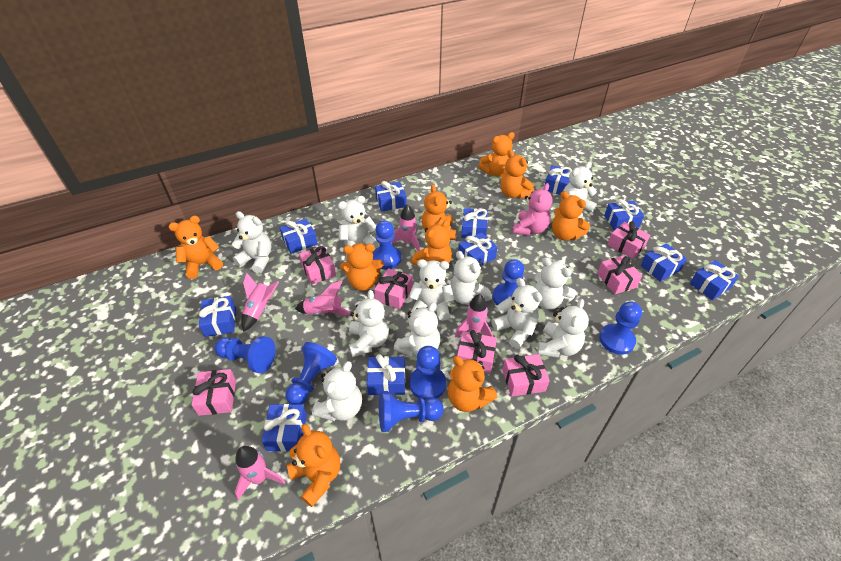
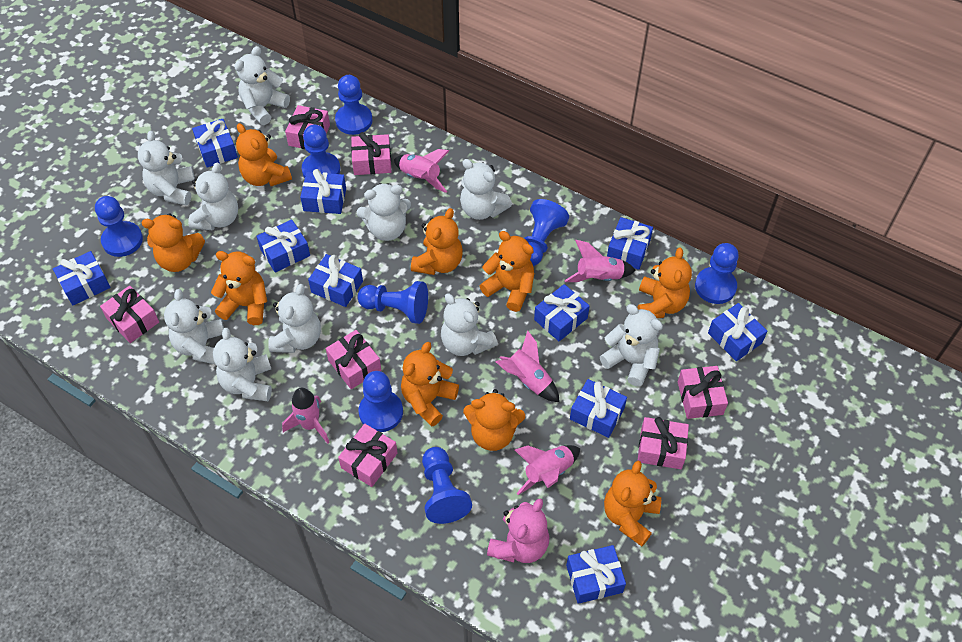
blue gift: [199,296,236,337] [262,404,307,452] [280,219,318,254] [367,354,405,395] [375,181,407,212] [458,232,498,265] [461,208,488,238] [545,165,572,195] [604,199,644,230] [640,243,687,282] [690,260,739,300] = 11 -> [53,251,111,305] [192,119,238,168] [256,219,310,273] [300,169,346,214] [308,254,363,307] [534,284,589,341] [566,545,626,604] [570,379,627,438] [607,217,653,270] [708,303,767,361] = 10
blue pawn: [214,336,275,373] [285,342,337,405] [373,220,401,269] [379,391,444,432] [409,346,446,400] [493,259,524,305] [599,302,642,355] = 7 -> [95,196,143,257] [302,125,340,178] [335,75,372,135] [357,281,428,324] [359,371,403,432] [422,447,472,524] [524,199,569,266] [695,243,739,304] = 8
white teddy bear: [231,211,271,273] [312,361,362,421] [338,196,379,249] [349,290,389,357] [394,302,440,358] [409,259,454,321] [450,251,492,304] [491,278,542,349] [535,257,576,309] [537,299,589,358] [563,162,597,218] = 11 -> [138,131,195,206] [164,289,224,365] [188,163,238,230] [213,328,272,401] [235,46,290,125] [268,284,321,353] [357,183,411,241] [441,294,498,356] [460,159,512,220] [600,304,663,387] = 10

